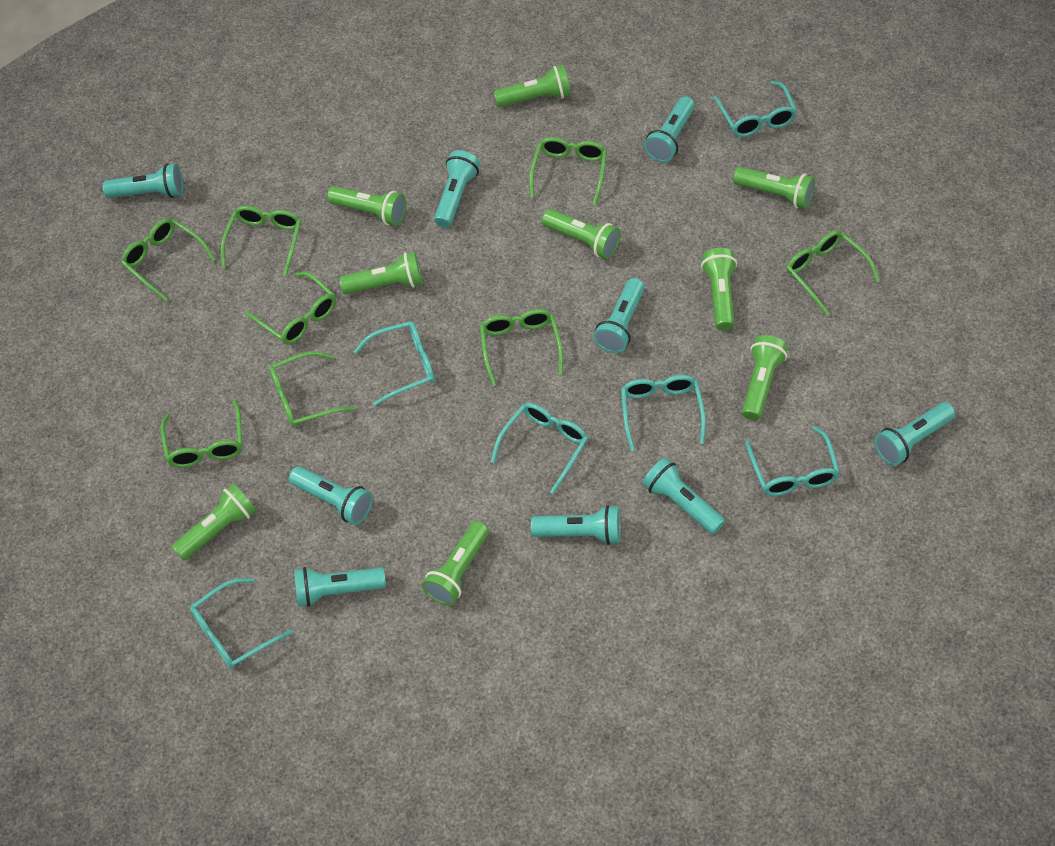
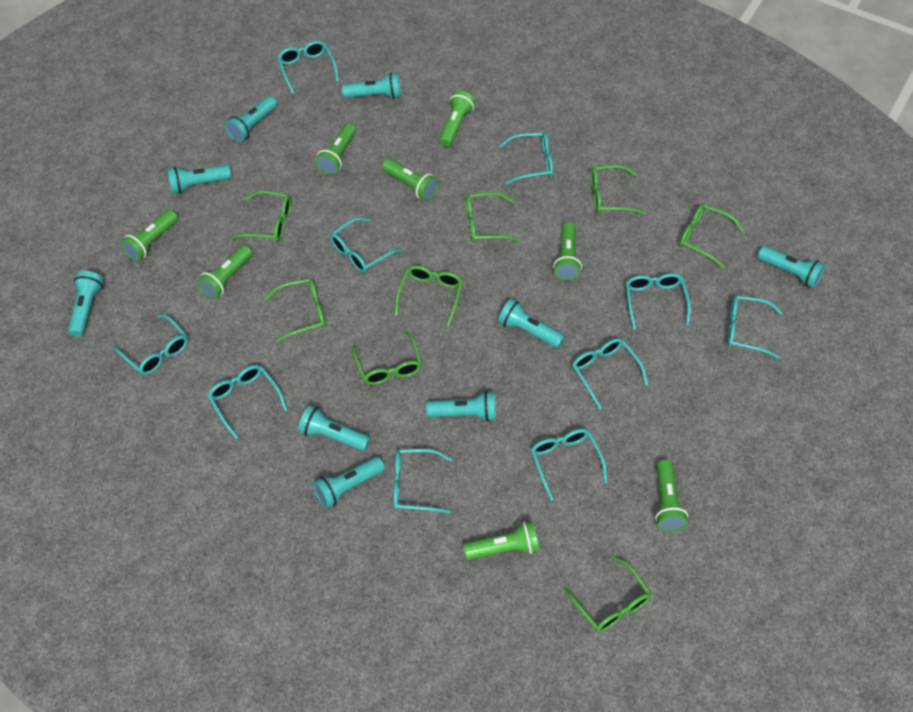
green flashlight: [172,484,256,561] [327,186,406,226] [339,252,423,294] [422,521,489,606] [494,65,571,107] [542,209,621,259] [701,248,737,330] [733,167,815,209] [742,335,788,420] = 9 -> [120,210,178,261] [197,245,252,299] [315,124,356,175] [382,158,439,201] [439,90,475,147] [463,521,539,560] [553,222,582,281] [655,460,688,532] = 8
turquoise glasses: [190,578,293,669] [354,321,435,406] [491,403,588,494] [621,375,706,451] [713,81,797,137] [746,426,840,496] = 6 -> [113,314,188,375] [208,365,287,439] [277,41,339,94] [330,217,403,273] [394,449,452,513] [499,132,553,184] [531,429,608,501] [572,338,648,409] [626,273,691,330] [727,295,782,358] = 10

